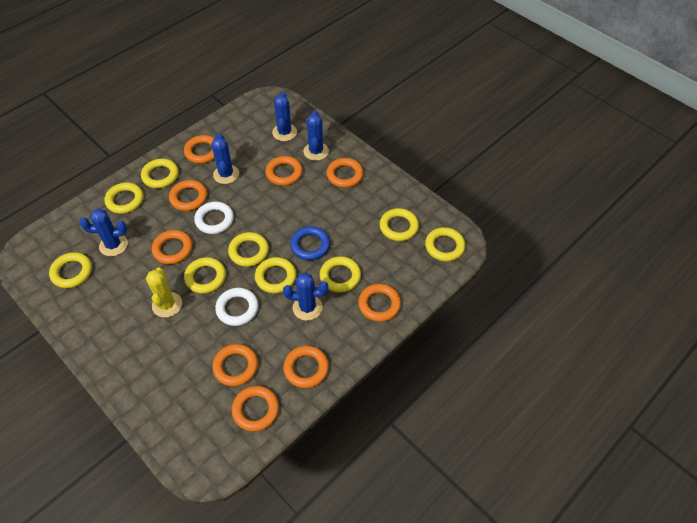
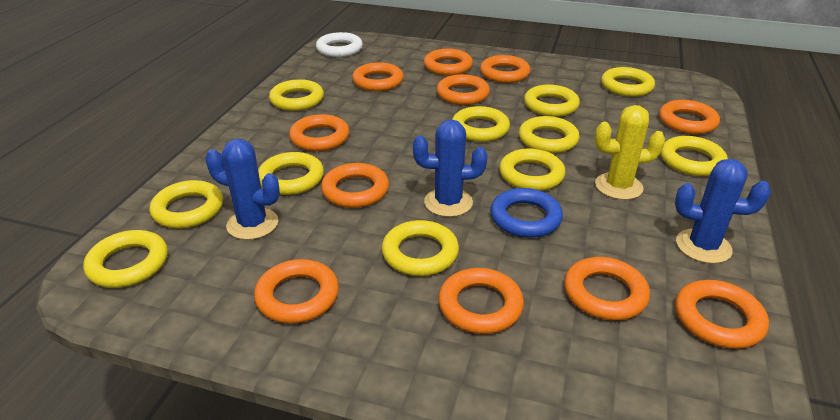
blue cactus: [79,209,128,256] [211,133,239,184] [272,92,297,141] [283,273,328,321] [304,110,329,161] = 5 -> [205,139,280,240] [413,119,487,217] [675,159,771,264] = 3
orange ring: [152,230,192,264] [169,180,207,211] [184,135,215,164] [212,344,258,386] [232,386,279,431] [265,156,303,186] [283,346,329,388] [326,158,364,188] [358,284,401,322] = 9 -> [254,259,339,323] [289,114,350,151] [321,163,389,208] [352,62,404,91] [424,49,473,76] [436,74,490,105] [438,268,524,334] [480,55,531,83] [564,257,650,320] [659,100,720,134] [675,280,769,349] = 11
white ring: [194,202,234,234] [215,288,258,326] = 2 -> [316,32,363,57] = 1
yellow ring: [49,252,92,288] [104,182,144,214] [141,159,179,188] [184,257,226,294] [228,232,269,267] [255,257,296,293] [320,256,361,293] [380,208,419,241] [425,227,466,262] = 9 -> [83,230,168,288] [150,180,223,229] [258,152,324,195] [269,79,324,111] [382,220,459,276] [452,106,510,142] [499,149,565,191] [519,116,580,153] [524,84,580,117] [601,67,655,97] [661,136,728,176] = 11

